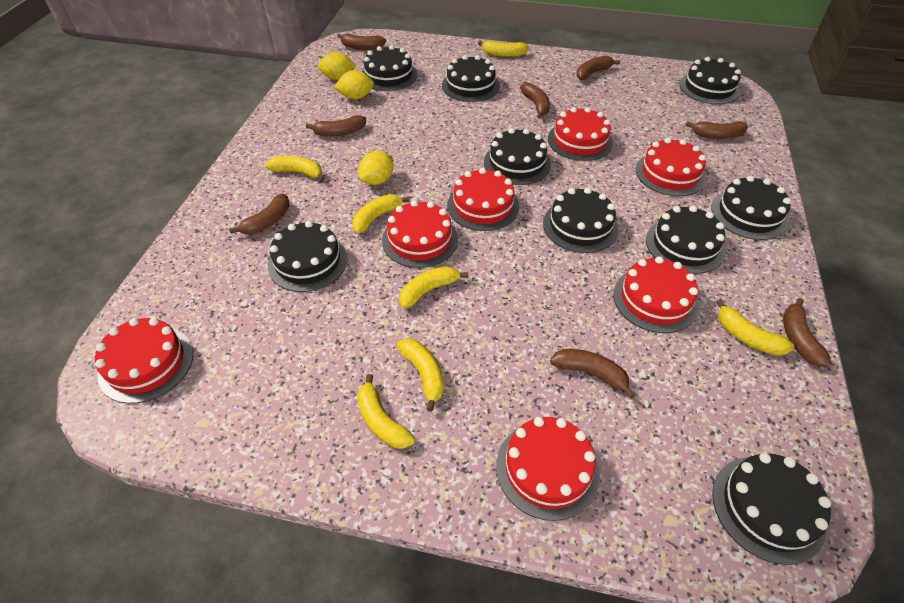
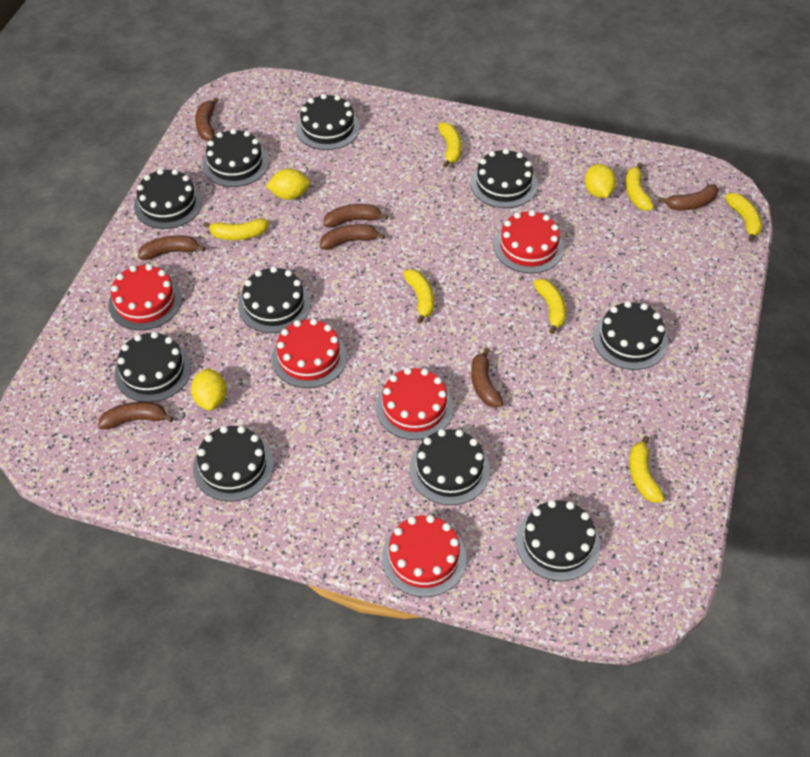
black cake: [268,221,347,292] [362,45,417,91] [442,55,500,102] [484,128,551,185] [543,188,618,253] [646,205,726,274] [679,57,741,104] [712,176,791,240] [712,453,831,565] = 9 -> [115,332,191,402] [134,169,202,229] [193,426,274,502] [202,129,269,187] [238,266,311,333] [296,94,360,150] [409,429,490,505] [471,149,537,208] [516,500,600,581] [593,301,668,370] = 10
brown banana: [229,194,290,235] [306,115,366,137] [337,34,386,50] [520,83,550,118] [550,349,635,399] [576,56,620,80] [685,121,748,139] [783,298,832,367] = 8 -> [98,402,174,429] [138,235,205,260] [195,97,219,141] [320,224,385,250] [323,204,388,228] [471,347,504,408] [658,184,719,211] = 7
red cake: [95,318,193,404] [382,200,458,268] [447,168,519,231] [496,417,600,521] [548,107,613,161] [613,256,699,333] [636,138,706,196] = 7 -> [108,264,182,330] [272,318,347,388] [376,368,453,440] [382,515,467,597] [494,210,564,273] = 5

